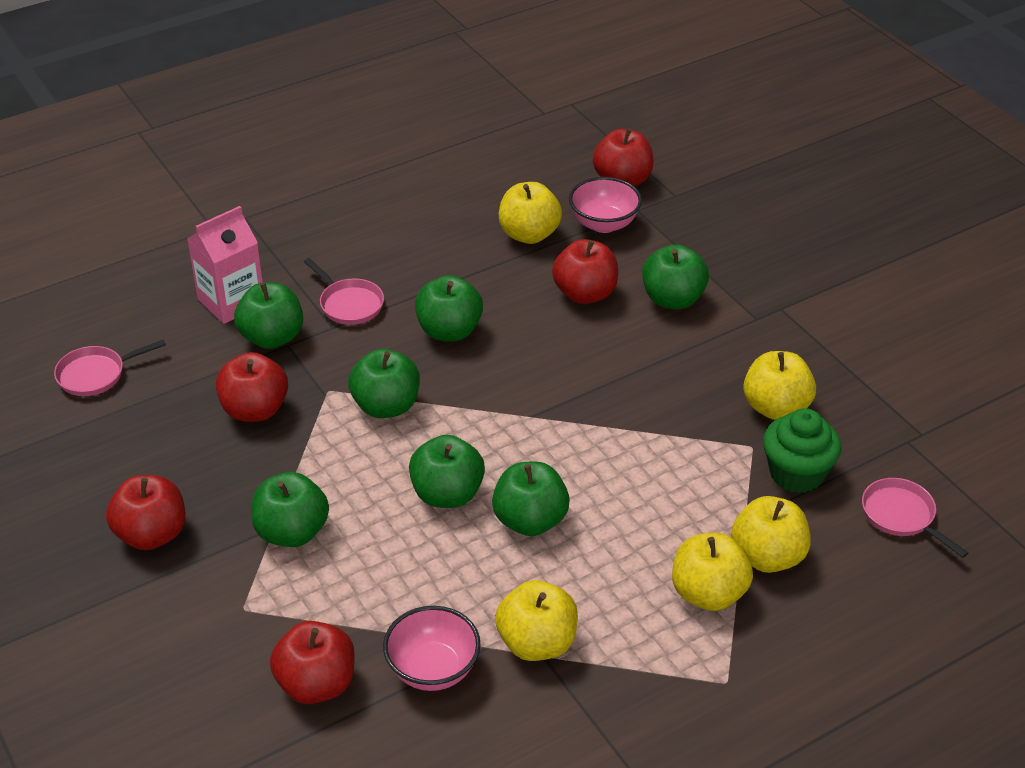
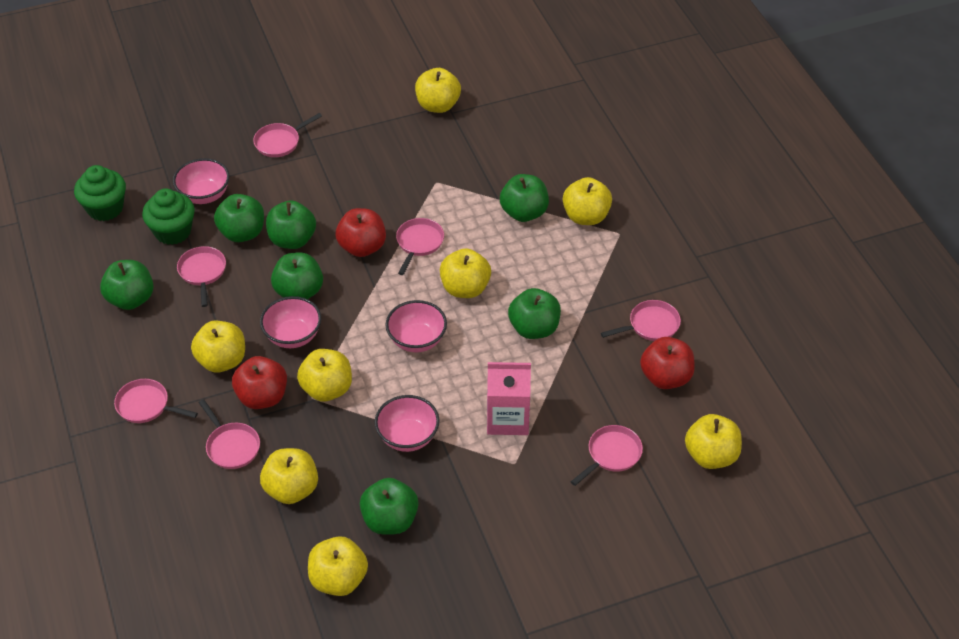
green cupcake: [763,408,841,493] = 1 -> [74,165,126,221] [142,189,195,245] = 2
pink bowl: [383,606,481,691] [569,177,642,233] = 2 -> [173,158,230,204] [260,296,321,348] [374,395,439,452] [386,300,447,352] = 4
pink pan: [54,339,166,396] [304,258,384,325] [862,478,968,558] = 3 -> [114,379,198,423] [177,246,226,307] [199,399,260,469] [253,113,322,157] [396,218,444,275] [571,425,643,486] [601,300,681,341] = 7
red apple: [106,475,185,550] [216,352,288,422] [270,621,355,704] [552,239,618,304] [593,128,654,187] = 5 -> [232,356,287,409] [336,208,386,257] [640,337,695,389] = 3
yellow apple: [495,580,578,661] [499,182,562,244] [672,533,753,611] [731,496,811,573] [743,351,816,420] = 5 -> [191,321,245,373] [260,448,318,504] [297,349,352,402] [308,536,368,596] [415,68,461,113] [440,248,491,298] [563,177,612,225] [685,414,742,469] = 8

